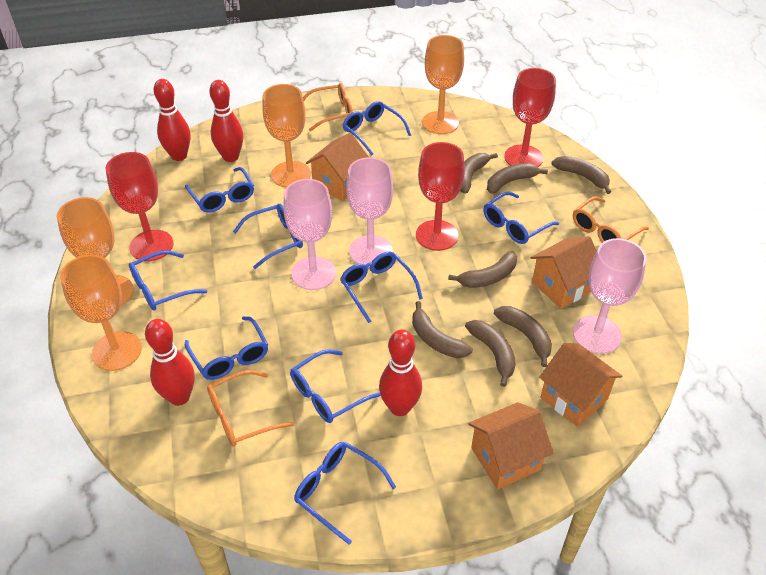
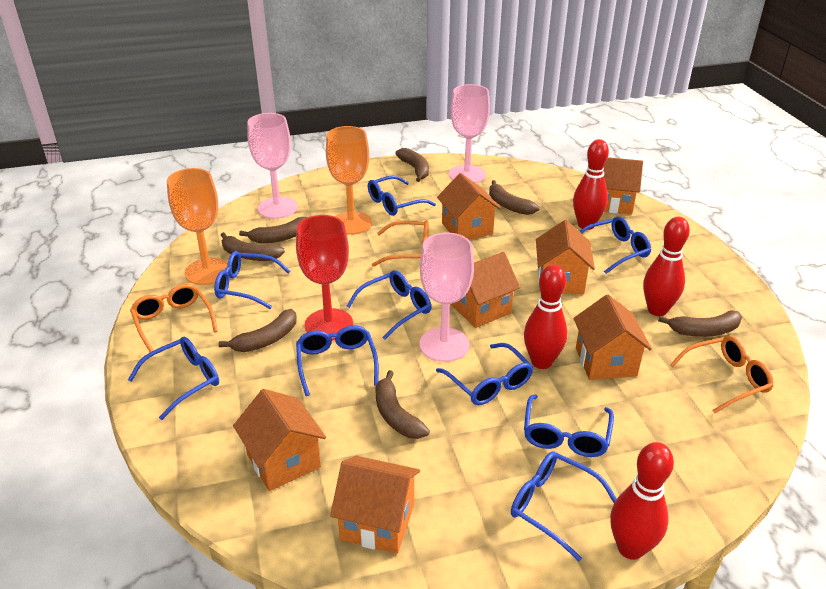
orange goblet: [56,197,134,306] [60,255,142,371] [262,84,311,188] [422,35,464,134] = 4 -> [167,168,228,285] [326,126,372,235] = 2
orange house: [306,133,369,201] [468,402,554,489] [531,236,597,309] [539,343,622,427] = 4 -> [233,389,326,491] [330,456,420,554] [437,173,501,240] [450,252,520,328] [536,220,595,294] [574,294,652,380] [603,157,643,215] = 7
red goblet: [106,152,174,261] [416,142,465,251] [504,68,556,167] = 3 -> [296,215,353,340] = 1

